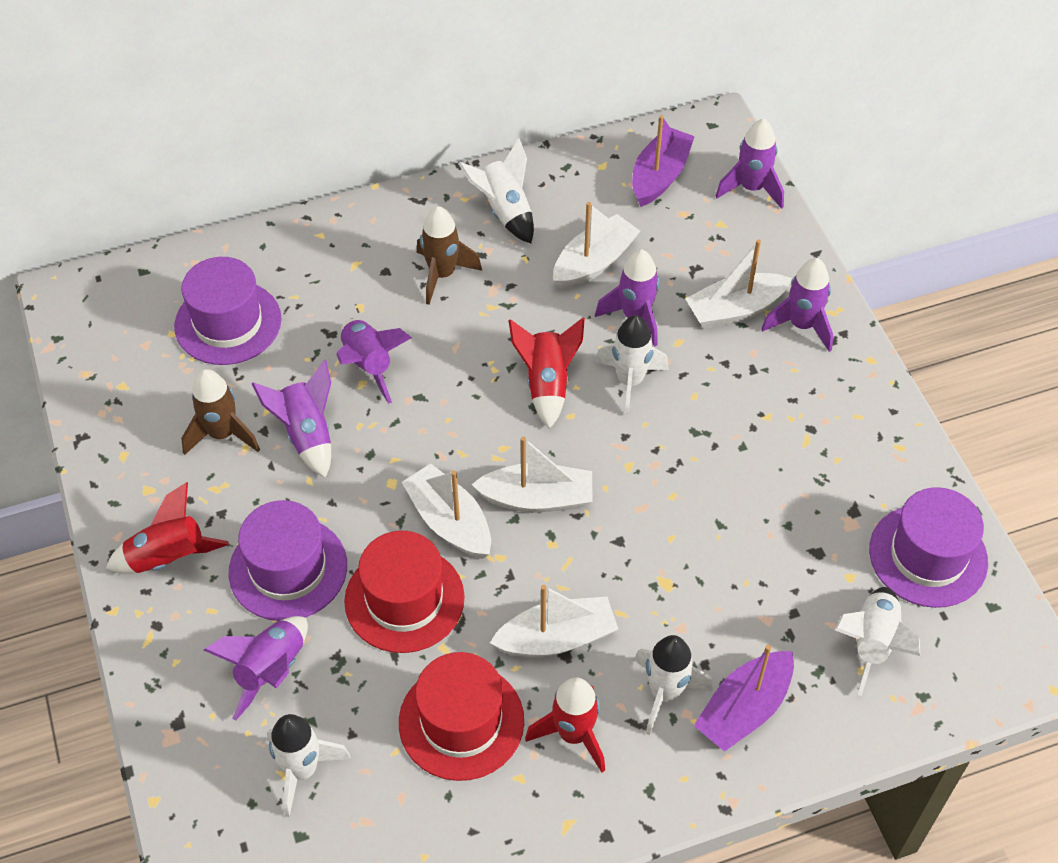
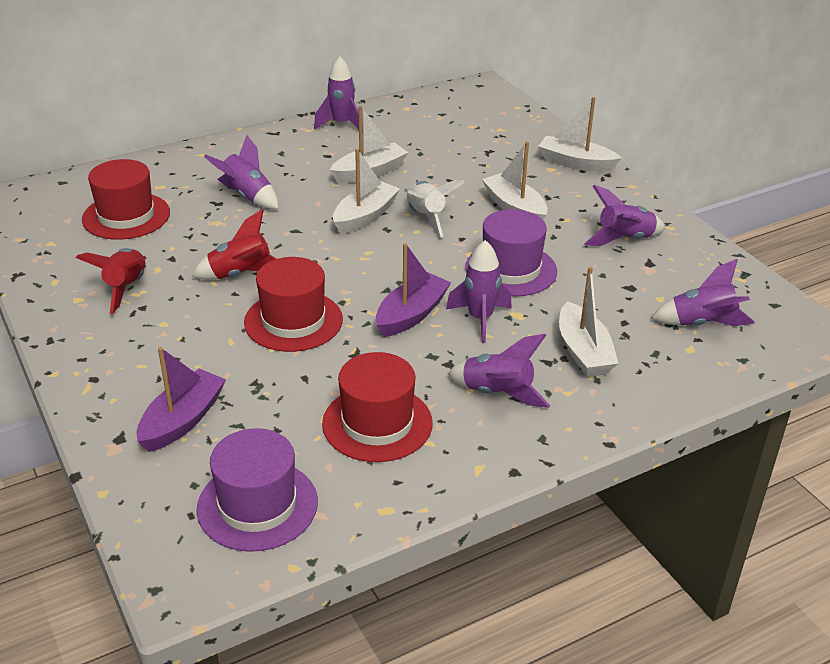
brown rocket: [181,369,260,455] [417,206,482,305] = 2 -> none = 0
purple hat: [174,257,282,365] [229,500,347,621] [869,487,988,608] = 3 -> [197,428,318,552] [465,209,557,296] = 2
red hat: [344,531,465,653] [399,652,524,781] = 2 -> [82,159,170,240] [244,257,343,352] [322,352,433,462] = 3
red rocket: [106,482,229,574] [509,318,585,429] [525,677,605,772] = 3 -> [76,248,147,314] [192,209,277,280] = 2
white rocket: [267,714,351,817] [458,138,534,243] [595,315,669,416] [634,635,713,735] [835,587,920,696] = 5 -> [404,180,465,237] = 1

